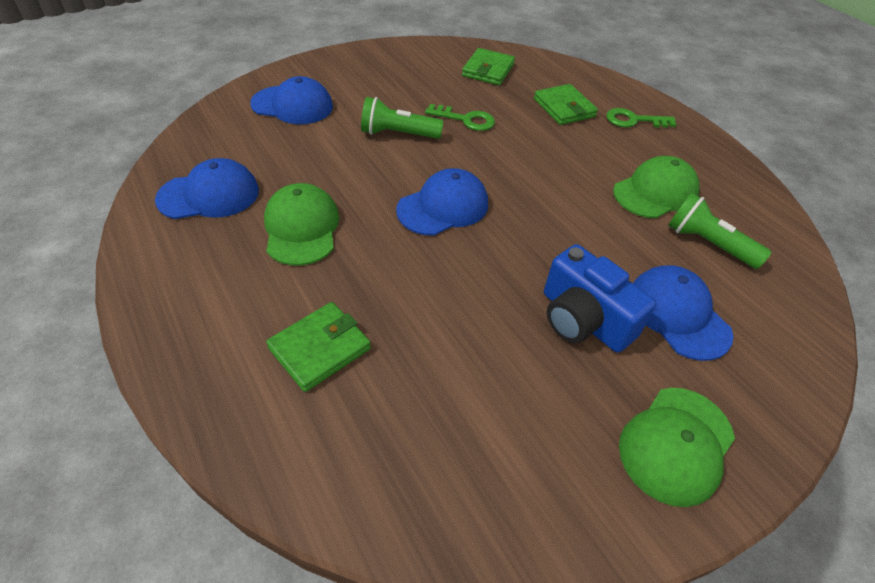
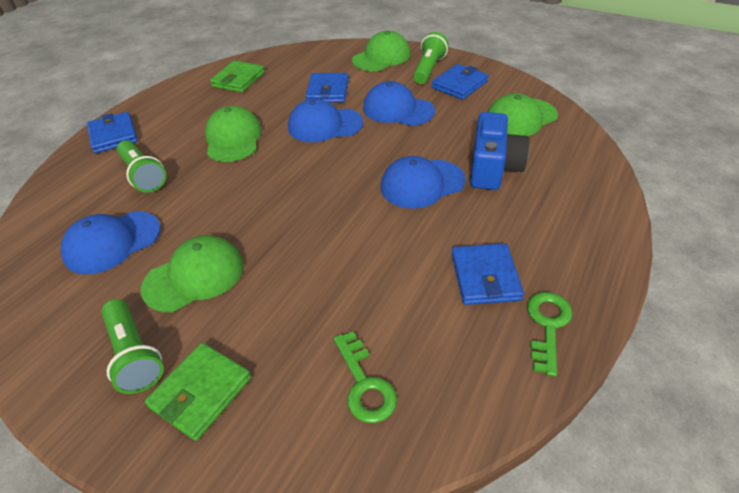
blue wallet: none = 0 -> [87,112,138,153] [306,73,349,103] [431,64,488,100] [452,243,524,305] = 4
green cap: [264,183,340,266] [613,156,699,218] [619,388,735,507] = 3 -> [140,235,244,312] [205,106,262,162] [352,31,411,71] [487,93,558,136] = 4
green flashlight: [361,97,444,139] [668,193,772,269] = 2 -> [102,299,164,394] [117,140,166,193] [413,32,448,84] = 3
green wallet: [266,302,371,392] [462,48,515,85] [534,84,598,125] = 3 -> [145,343,251,441] [210,61,265,93] = 2

